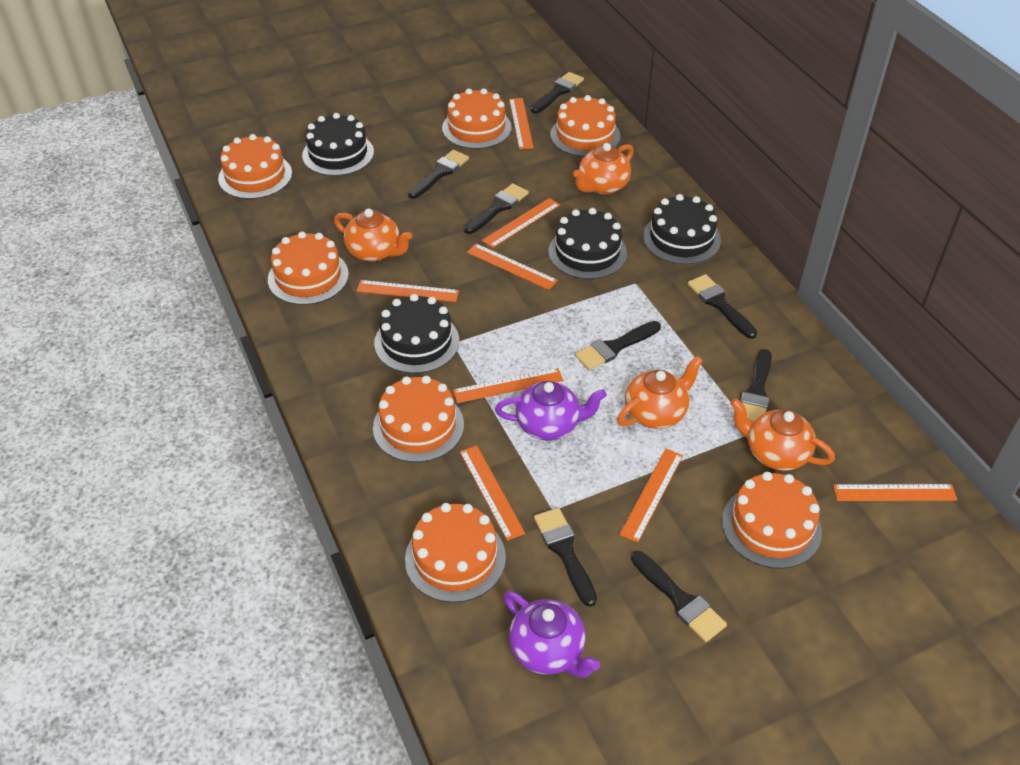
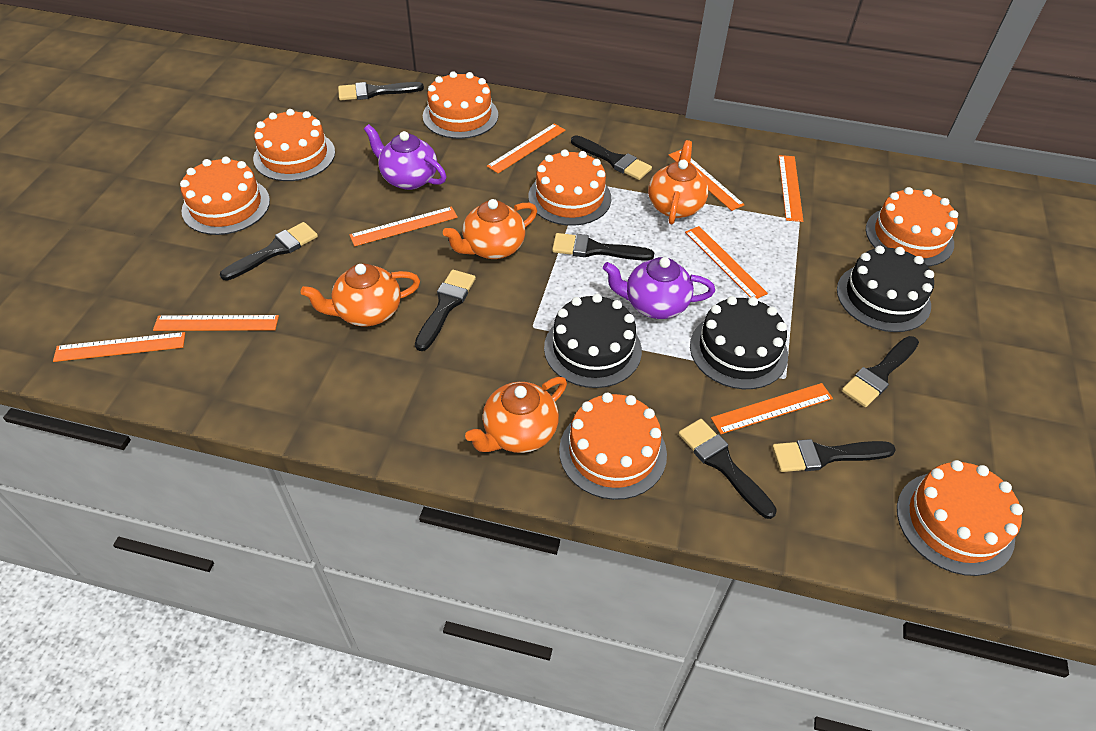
black cake: [302,113,374,176] [374,294,459,374] [548,208,627,279] [643,194,721,265] = 4 -> [544,294,642,388] [690,296,788,389] [837,246,934,332] = 3

